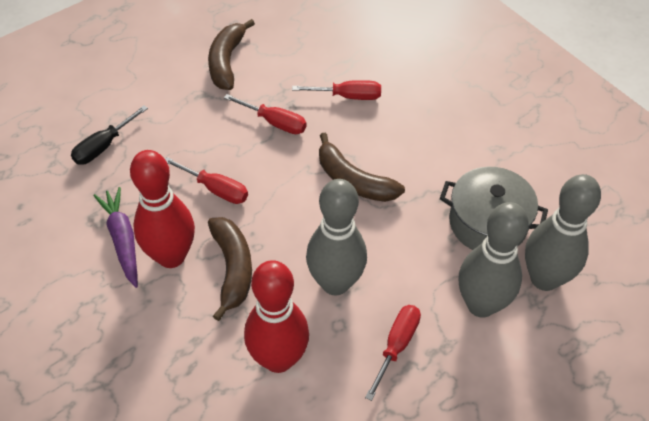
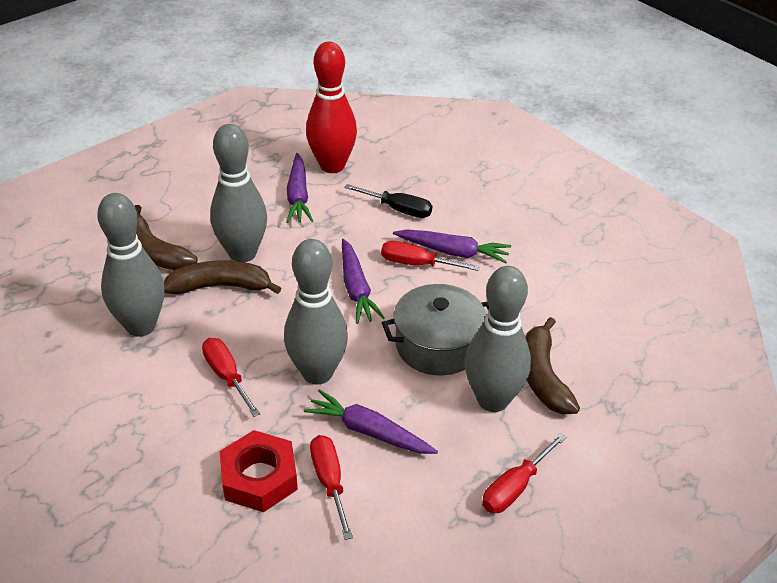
grey bowling pin: [306,179,367,296] [458,202,529,318] [525,174,601,291] = 3 -> [97,193,164,337] [210,124,267,262] [284,239,348,385] [465,266,531,412] = 4
purple carrot: [94,187,138,288] = 1 -> [286,153,313,223] [304,389,438,454] [342,239,385,324] [393,230,511,263] = 4
red bowling pin: [130,150,195,268] [244,260,309,373] = 2 -> [306,42,357,173] = 1
red nut: none = 0 -> [220,430,298,512] = 1

